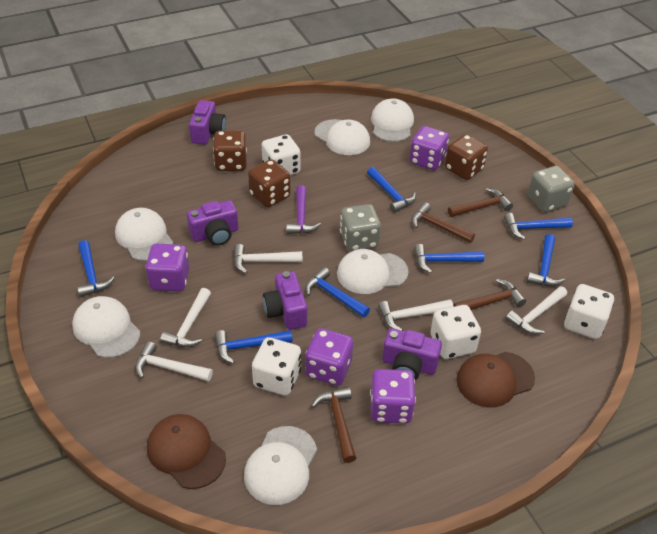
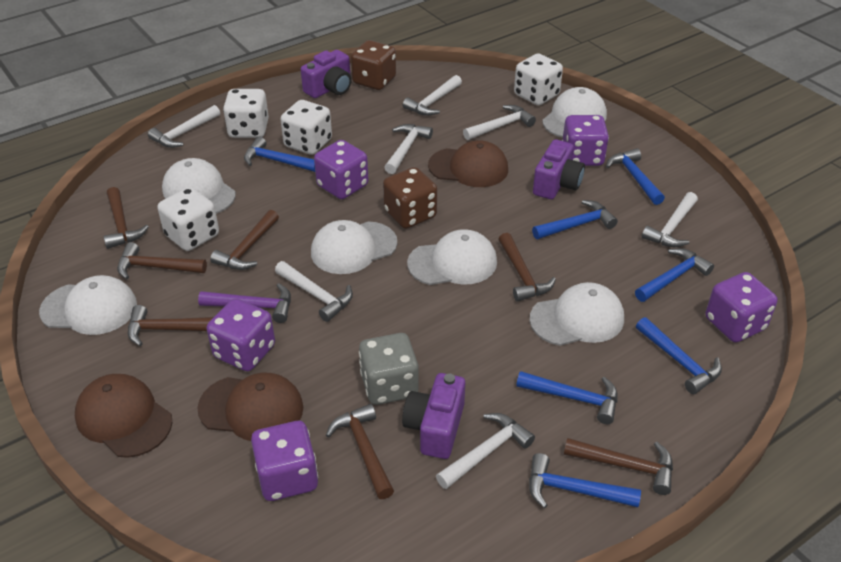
brown cap: [147,414,226,489] [456,352,535,408] = 2 -> [75,374,172,458] [197,373,303,441] [428,140,508,187] = 3
brown dice: [213,130,247,171] [248,159,290,207] [445,134,488,180] = 3 -> [351,40,396,90] [383,167,437,229] = 2
brown hammer: [311,386,356,463] [411,202,475,243] [448,188,513,217] [453,279,526,310] = 4 -> [103,187,149,249] [117,242,207,279] [128,305,214,346] [210,210,279,270] [326,404,394,499] [498,233,556,302] [564,438,673,495] = 7
grey dice: [340,204,381,251] [528,166,575,212] = 2 -> [359,333,418,405] = 1
purple camera: [187,200,238,246] [189,100,226,145] [263,271,307,330] [382,328,442,380] = 4 -> [301,50,352,98] [402,373,465,459] [533,139,585,199] = 3
purple dice: [145,244,189,292] [305,328,353,386] [370,369,416,424] [409,126,449,170] = 4 -> [207,298,275,371] [251,421,318,501] [314,140,368,199] [562,115,609,166] [705,272,778,342] = 5
white hammer: [135,341,213,381] [160,288,211,347] [234,244,302,273] [378,299,454,331] [506,286,567,335] = 5 -> [148,105,220,148] [275,261,353,322] [384,124,433,174] [403,75,462,116] [436,413,535,489] [463,105,536,140] [642,192,698,247] = 7

